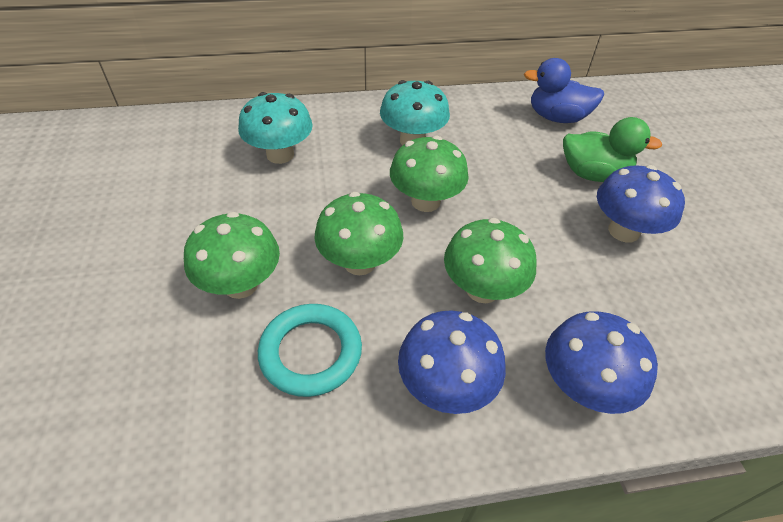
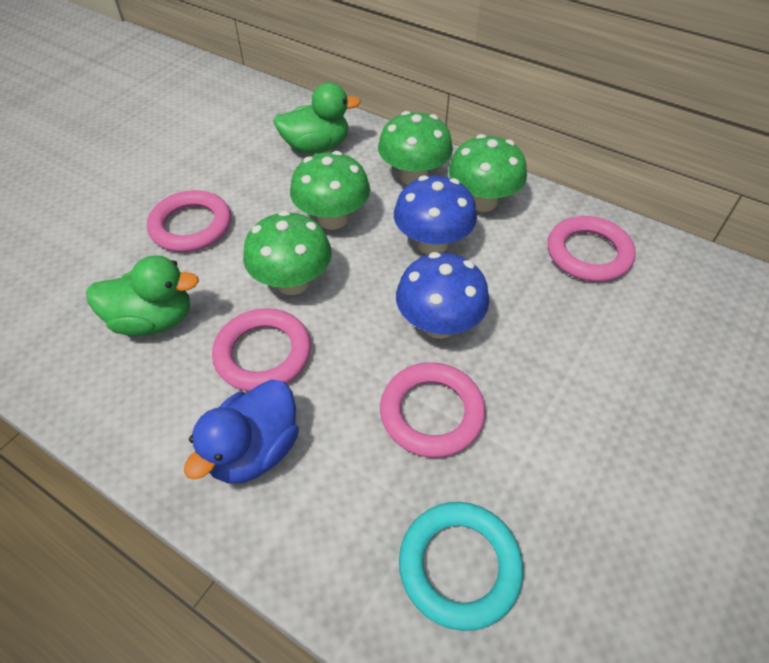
blue mushroom: [398,310,506,414] [545,311,658,414] [597,165,685,243] = 3 -> [394,175,477,255] [396,252,490,339] = 2
green duck: [563,117,662,182] = 1 -> [86,255,199,336] [273,83,361,153] = 2
pink ring: none = 0 -> [147,190,231,252] [212,308,311,391] [380,363,486,458] [548,216,636,282] = 4
turquoise mushroom: [238,92,312,164] [380,80,450,145] = 2 -> none = 0

